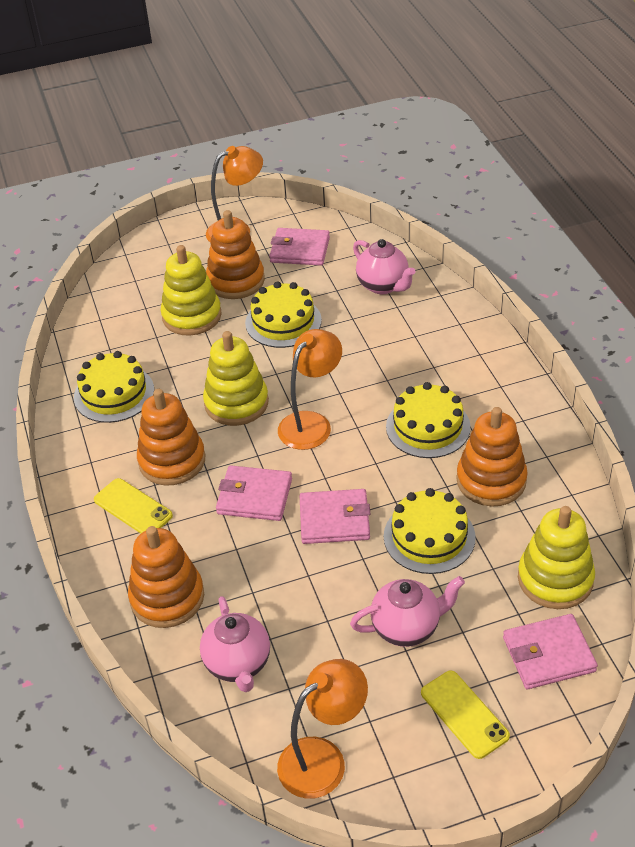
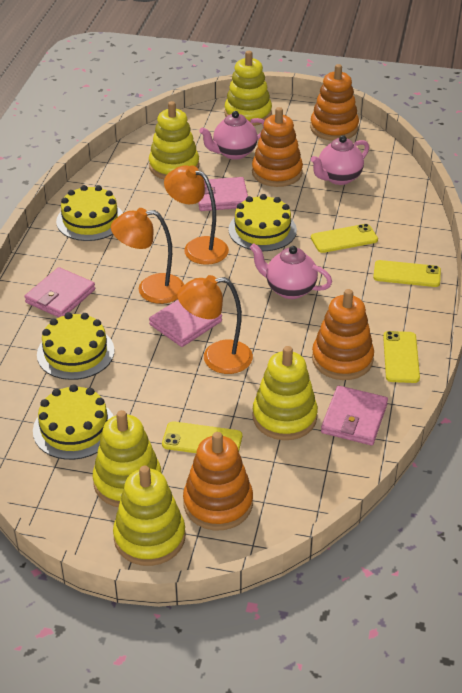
yellow phone: [94,478,173,534] [421,671,510,759] = 2 -> [162,421,242,453] [311,224,378,253] [373,260,441,287] [383,331,420,383] = 4
yellow stacking toy: [161,245,222,336] [203,331,269,426] [518,506,595,609] = 3 -> [93,410,161,507] [113,466,186,566] [149,101,199,179] [225,51,272,126] [252,346,318,440] = 5

